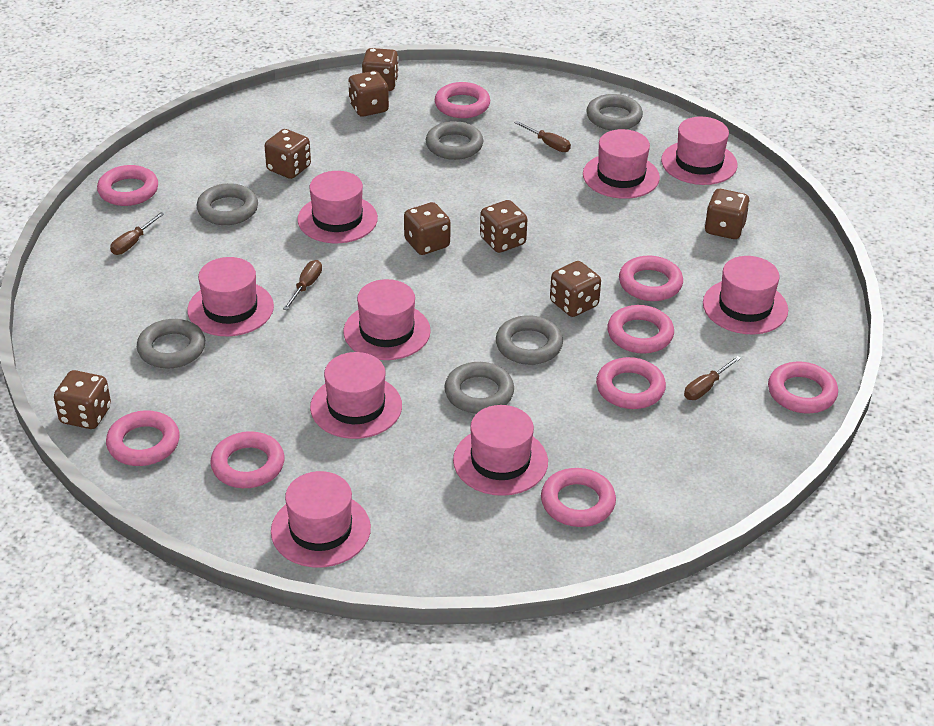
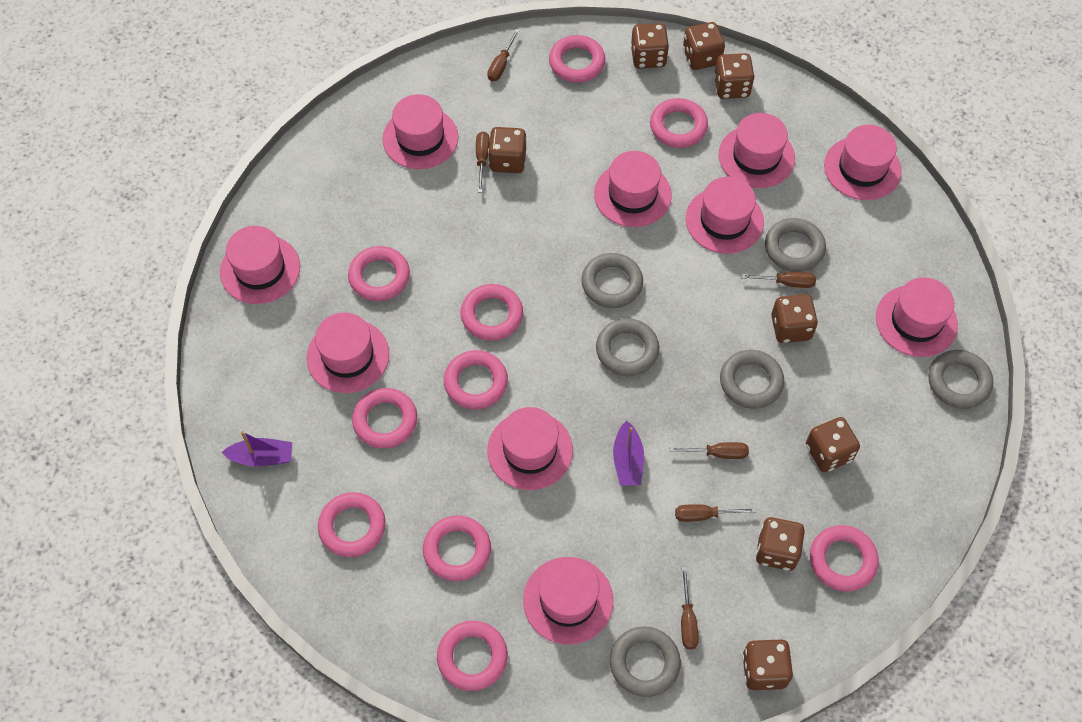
brown screwdriver: [110,212,165,255] [283,260,322,310] [514,121,571,152] [684,356,741,400] = 4 -> [476,132,490,192] [487,29,520,81] [669,442,749,459] [675,504,756,522] [681,567,699,649] [741,272,816,288] = 6
pink hat: [187,257,274,336] [271,471,371,568] [297,171,378,243] [310,352,402,439] [343,279,431,360] [453,405,548,496] [583,129,660,199] [661,117,738,185] [703,256,788,334] = 9 -> [220,226,300,304] [306,313,389,393] [383,94,458,169] [487,407,573,490] [523,557,613,645] [594,151,672,227] [686,177,764,254] [719,113,795,188] [824,125,901,200] [876,277,958,357] = 10
pink ring: [97,165,158,206] [106,410,180,466] [210,431,285,488] [435,82,490,118] [541,468,616,527] [596,357,666,409] [607,305,674,354] [619,256,683,301] [768,362,838,413] = 9 -> [318,492,386,557] [348,246,410,301] [352,388,417,448] [423,515,491,581] [437,621,508,691] [444,350,508,409] [461,284,523,341] [549,35,605,83] [650,98,708,148] [810,525,879,591] = 10
purple boat: none = 0 -> [221,431,292,467] [613,421,644,486] = 2

